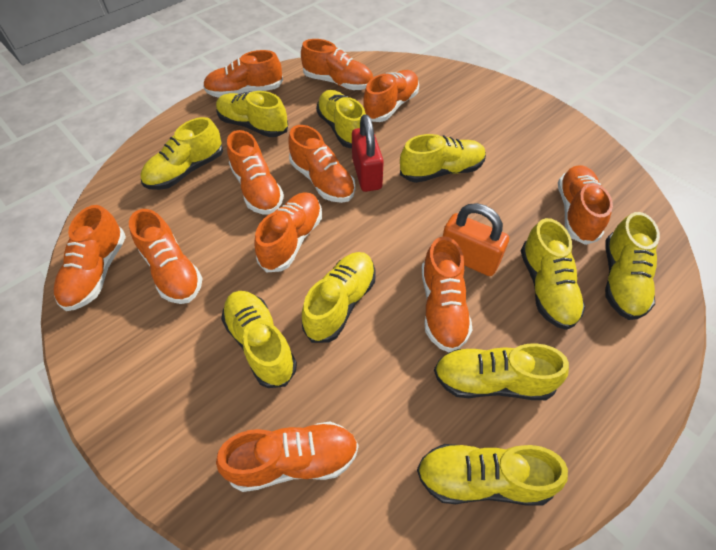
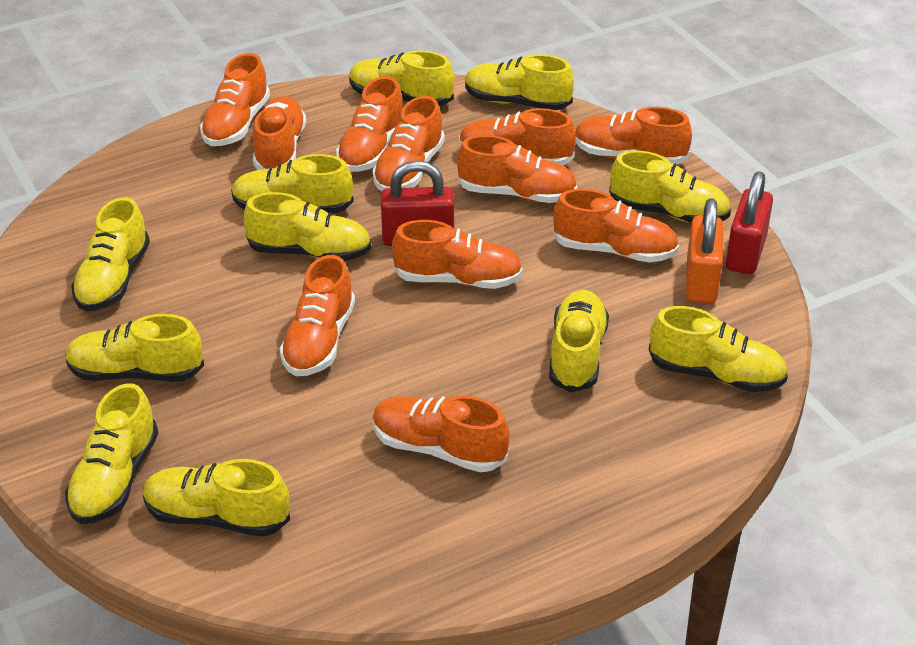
red padlock: [352,114,384,192] = 1 -> [381,160,454,246] [726,171,773,274] = 2
yellow shoe: [140,117,223,190] [216,91,288,137] [221,291,297,388] [302,252,376,343] [316,90,366,148] [400,134,486,183] [417,444,568,506] [434,343,569,400] [521,218,585,330] [605,212,660,320] = 10 -> [65,314,204,381] [65,383,158,524] [71,197,150,311] [143,459,290,537] [231,154,354,214] [244,192,371,261] [349,51,455,106] [465,54,574,110] [549,290,609,393] [609,151,731,223] [649,306,788,392] = 11

